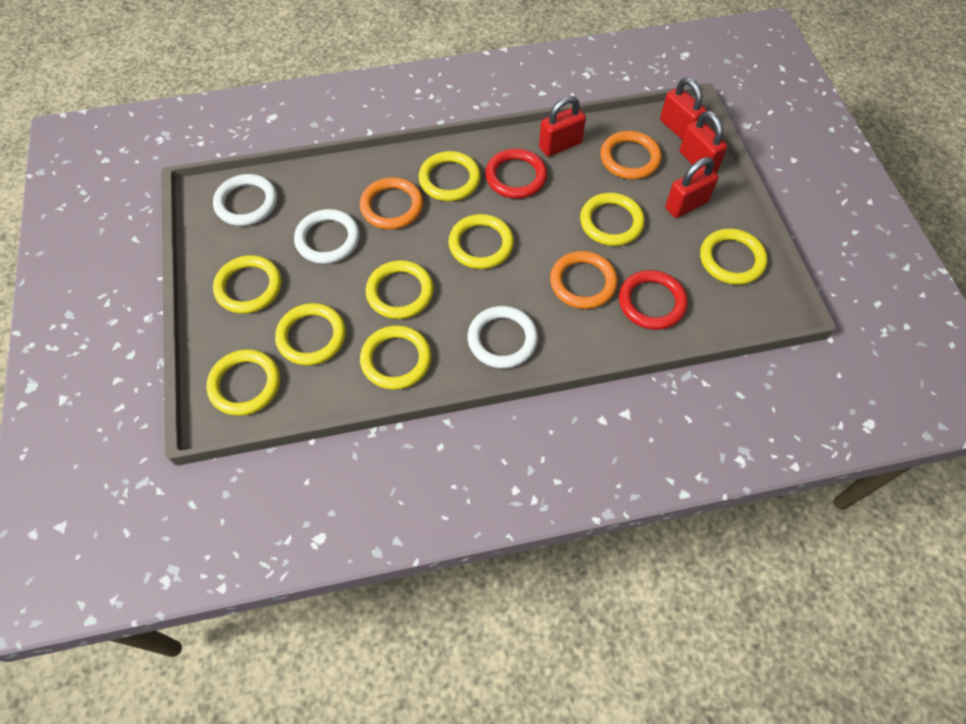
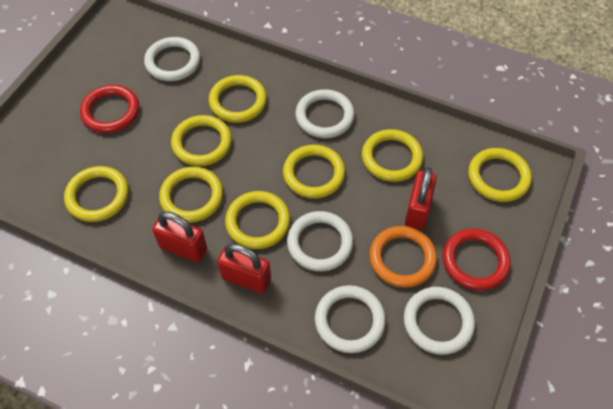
orange ring: [360,177,423,230] [550,251,618,309] [600,131,662,179] = 3 -> [369,226,437,288] = 1
red padlock: [539,96,586,157] [660,77,707,140] [665,157,718,218] [680,111,727,173] = 4 -> [152,211,207,262] [217,244,271,293] [405,167,437,230] = 3
white ring: [213,174,277,226] [294,209,360,264] [468,306,538,368] = 3 -> [144,37,200,81] [287,211,353,271] [295,89,355,138] [315,285,386,353] [404,287,475,355] = 5
yellow ring: [206,349,280,416] [213,255,282,314] [275,303,346,366] [360,325,432,390] [366,260,434,319] [419,151,481,201] [448,214,514,269] [580,193,645,246] [700,228,768,285] = 9 -> [64,166,129,222] [159,167,223,223] [171,115,232,166] [209,75,267,123] [225,191,290,249] [283,145,345,198] [362,129,423,182] [468,148,532,202] = 8

